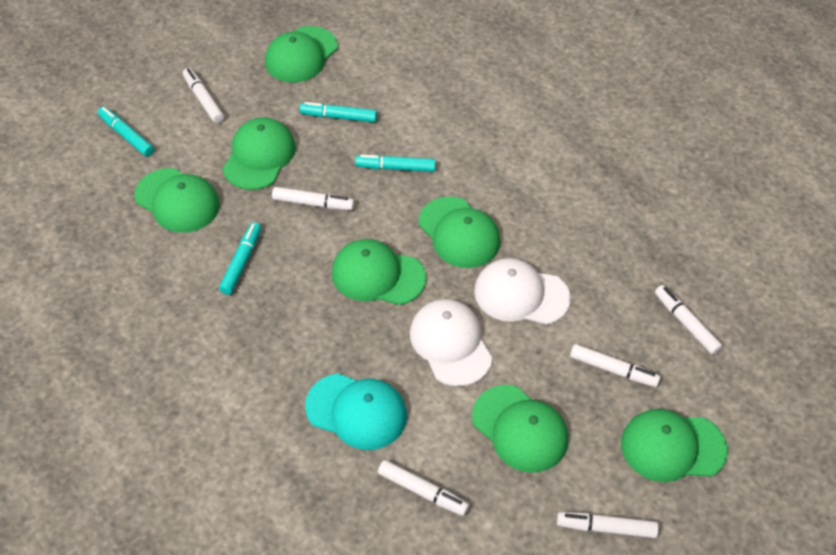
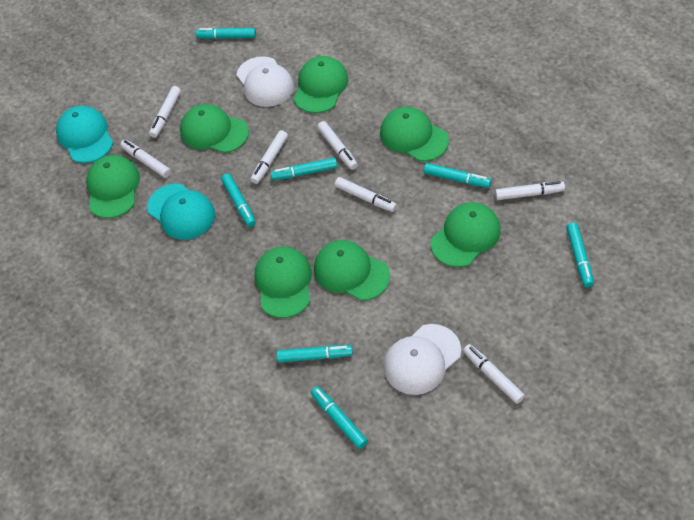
turquoise cap: [305,373,407,450] = 1 -> [56,106,113,163] [147,184,215,240] = 2
turquoise marker: [98,107,154,157] [219,222,261,295] [299,102,377,123] [355,155,436,172] = 4 -> [196,28,256,39] [221,174,256,227] [271,158,337,180] [277,345,353,363] [311,386,368,449] [424,163,491,188] [566,223,594,287] = 7
white marker: [183,68,224,123] [272,187,354,210] [378,460,469,516] [557,512,659,538] [570,344,661,387] [655,285,723,355] = 6 -> [120,140,171,178] [149,86,181,138] [251,130,288,184] [317,121,358,170] [335,177,397,212] [463,344,525,404] [495,181,565,200] = 7

